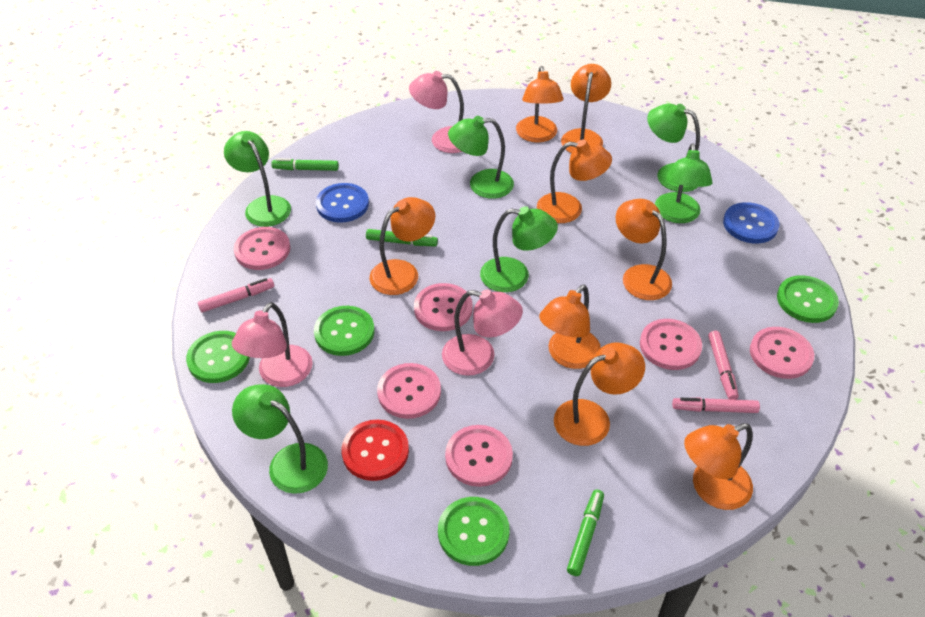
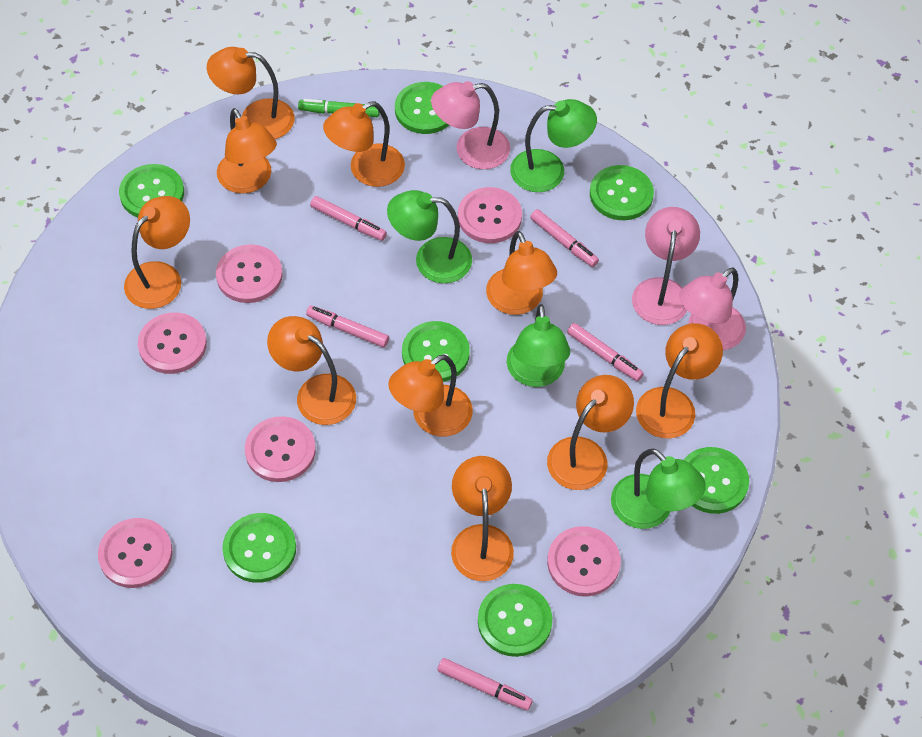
blue button: [316,183,369,223] [723,202,779,243] = 2 -> none = 0
green button: [186,331,250,383] [314,306,374,356] [438,497,510,566] [777,275,839,323] = 4 -> [119,164,184,217] [222,513,296,583] [395,82,449,134] [402,321,470,382] [478,584,552,657] [590,165,654,220] [684,447,749,514] = 7
green lamp: [224,131,291,227] [232,384,328,494] [448,116,514,199] [480,206,558,292] [647,103,700,192] [655,143,712,223] = 6 -> [387,190,472,283] [507,304,570,387] [510,99,597,192] [611,448,706,529] = 4
green marker: [271,158,339,171] [366,229,438,246] [567,490,604,576] = 3 -> [298,99,380,117] = 1
orange lamp: [369,197,435,295] [516,66,564,143] [537,140,612,223] [539,284,601,369] [554,342,645,446] [561,64,611,153] [616,199,672,300] [684,423,753,510] = 8 -> [124,196,190,309] [207,47,295,139] [217,108,277,194] [267,316,356,425] [323,101,405,187] [388,354,473,436] [451,456,514,581] [486,231,557,315] [547,375,634,490] [636,323,723,438] = 10
pink marker: [198,278,274,312] [672,397,760,413] [708,331,739,400] = 3 -> [306,306,389,347] [310,196,387,241] [438,658,533,710] [530,209,599,267] [567,323,644,381] = 5
red button: [341,420,409,481] = 1 -> none = 0

